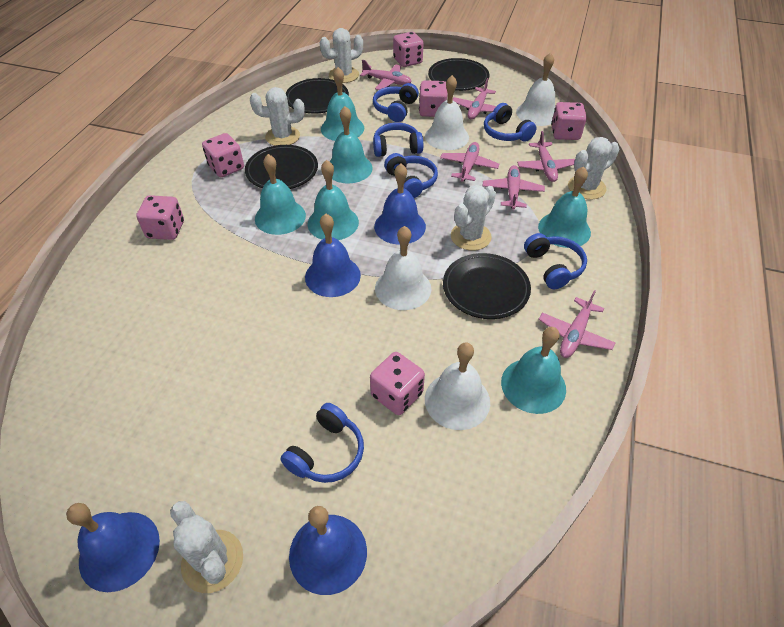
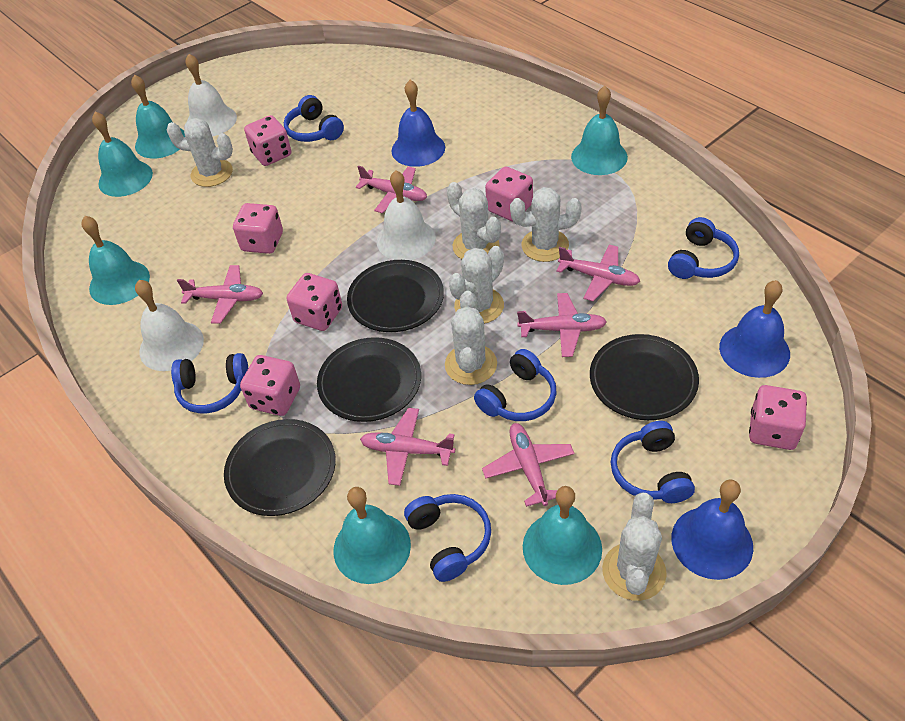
blue bell: [66,503,160,592] [289,506,367,595] [305,214,361,297] [374,164,426,245] = 4 -> [392,80,445,167] [671,479,753,580] [719,280,790,378] = 3
white bell: [375,226,431,310] [425,75,469,150] [425,343,490,430] [516,53,555,126] = 4 -> [135,280,204,371] [185,54,237,136] [377,170,436,260] = 3
white cactus: [170,501,243,593] [250,87,305,146] [320,28,363,83] [451,185,496,251] [568,137,619,200] = 5 -> [167,118,233,187] [445,291,497,385] [447,182,501,259] [449,246,504,324] [510,187,582,262] [602,493,667,601] = 6

